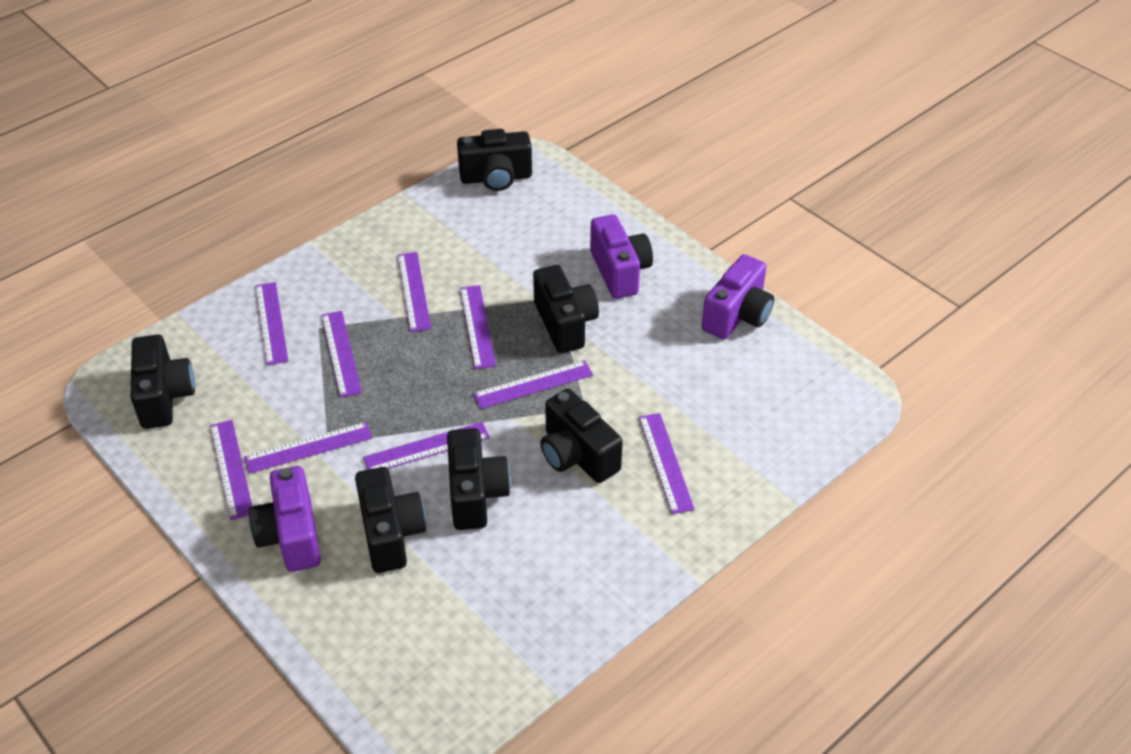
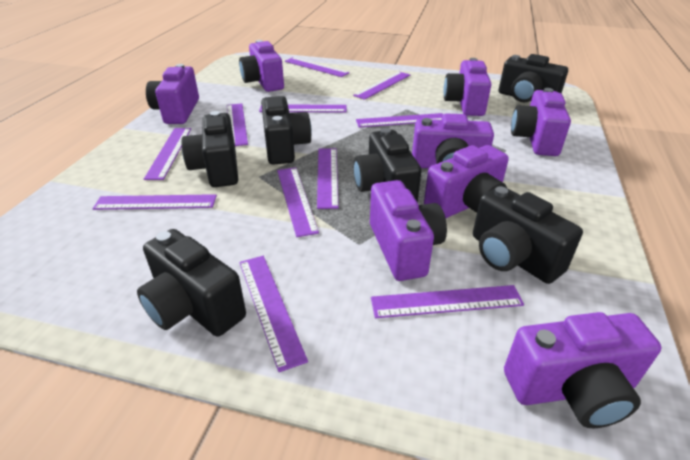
purple camera: [249,466,321,572] [590,214,653,299] [702,254,774,339] = 3 -> [146,64,199,124] [239,40,284,92] [370,180,447,281] [412,114,494,168] [424,145,509,218] [444,58,491,116] [504,312,661,428] [511,88,571,156] = 8
purple ruler: [210,420,252,520] [244,422,372,474] [255,282,288,365] [321,311,362,398] [363,422,490,470] [398,252,431,332] [460,285,496,369] [473,360,593,409] [639,413,695,514] = 9 -> [93,194,217,210] [144,128,191,180] [227,103,248,146] [239,256,308,372] [259,105,347,112] [277,167,319,237] [285,57,350,77] [317,148,339,209] [353,71,410,100] [356,113,443,127] [371,285,524,318] = 11

